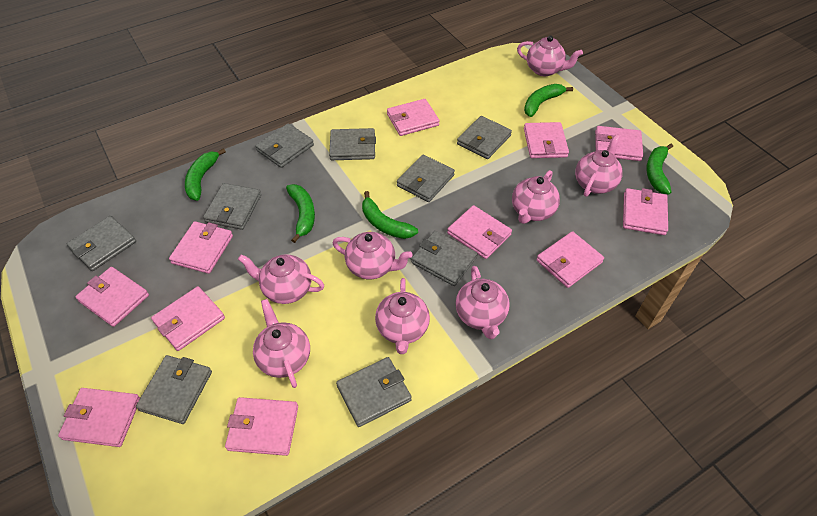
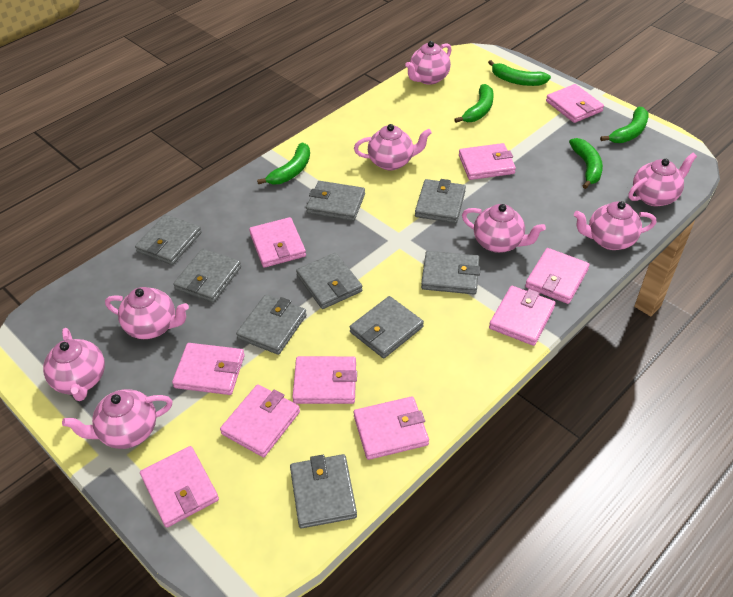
pink wallet: [58,388,140,447] [75,267,149,327] [151,286,225,351] [169,221,233,274] [225,397,298,456] [387,99,440,136] [447,205,512,259] [524,122,569,158] [536,231,604,288] [595,126,643,161] [623,188,668,235] = 11 -> [140,446,219,528] [172,343,245,395] [220,384,300,457] [249,217,306,268] [292,356,357,404] [354,396,429,460] [459,143,516,180] [489,286,556,346] [525,248,590,304] [546,84,604,123] = 10

